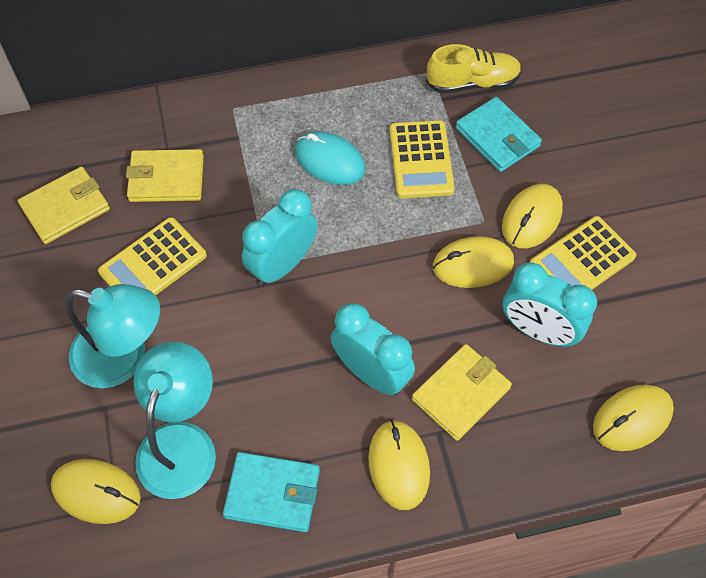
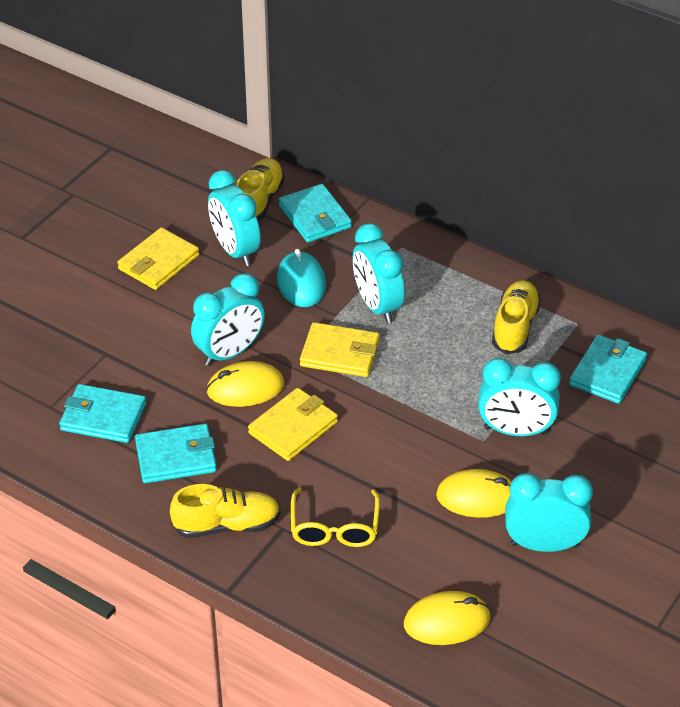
turquoise clock: [242,189,318,286] [331,303,415,395] [502,262,597,347] = 3 -> [191,273,265,366] [208,170,260,266] [353,223,405,323] [478,358,561,436] [505,473,593,552] = 5
turquoise lamp: [65,284,160,388] [133,341,216,499] = 2 -> none = 0
turquoise wallet: [223,452,320,532] [456,97,542,172] = 2 -> [59,384,146,443] [135,424,217,483] [279,184,352,242] [569,335,647,404] = 4
yellow calculator: [98,217,207,295] [390,120,455,198] [530,216,636,290] = 3 -> none = 0
yellow glasses: none = 0 -> [291,488,380,547] = 1
yellow mouse: [51,459,141,524] [368,420,430,510] [433,236,514,288] [502,184,563,248] [593,384,674,451] = 5 -> [206,361,284,407] [404,591,491,645] [436,469,512,518] = 3
yellow shoe: [426,44,522,93] = 1 -> [170,484,281,538] [236,158,285,221] [492,280,541,354] = 3

